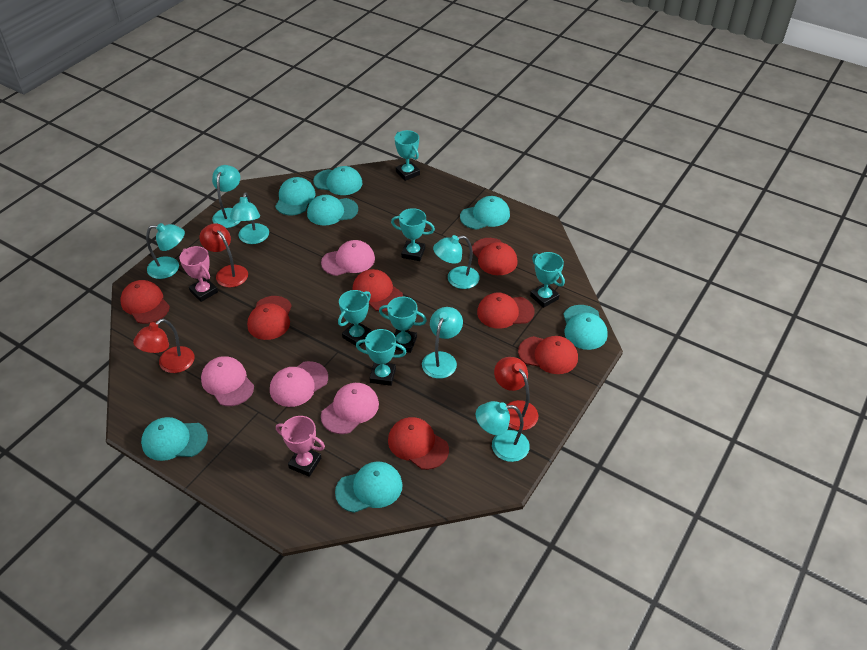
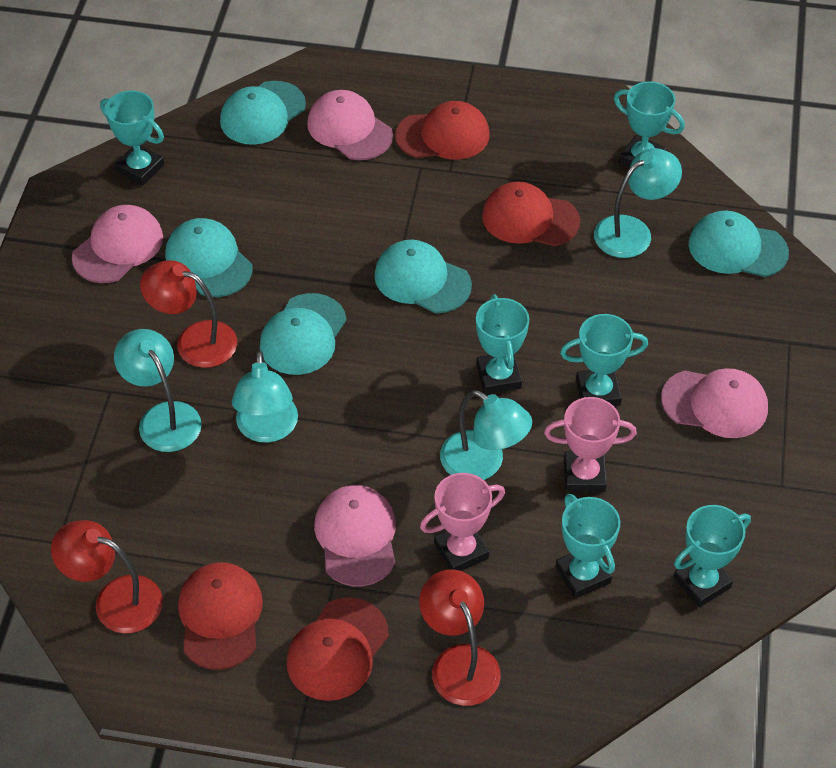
red cap: [120,280,170,324] [247,296,292,340] [353,269,403,312] [388,417,449,470] [472,238,518,275] [477,293,535,329] [518,336,578,374] = 7 -> [178,562,263,670] [287,597,389,701] [395,101,489,160] [482,182,580,246] = 4
turquoise cap: [141,417,208,461] [275,177,316,215] [307,195,358,225] [313,166,363,195] [335,462,402,513] [460,196,510,230] [563,305,608,350] = 7 -> [165,218,253,297] [220,81,306,145] [260,293,347,375] [374,240,472,313] [688,211,789,277] = 5
turquoise lamp: [146,223,185,279] [212,165,241,228] [230,192,269,244] [422,307,463,379] [433,235,480,289] [476,401,530,462] = 6 -> [114,329,202,452] [232,351,298,443] [440,390,532,480] [594,148,682,258] = 4

